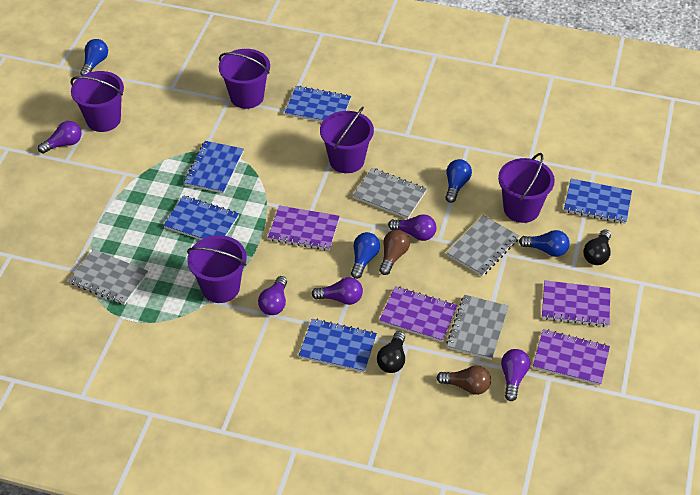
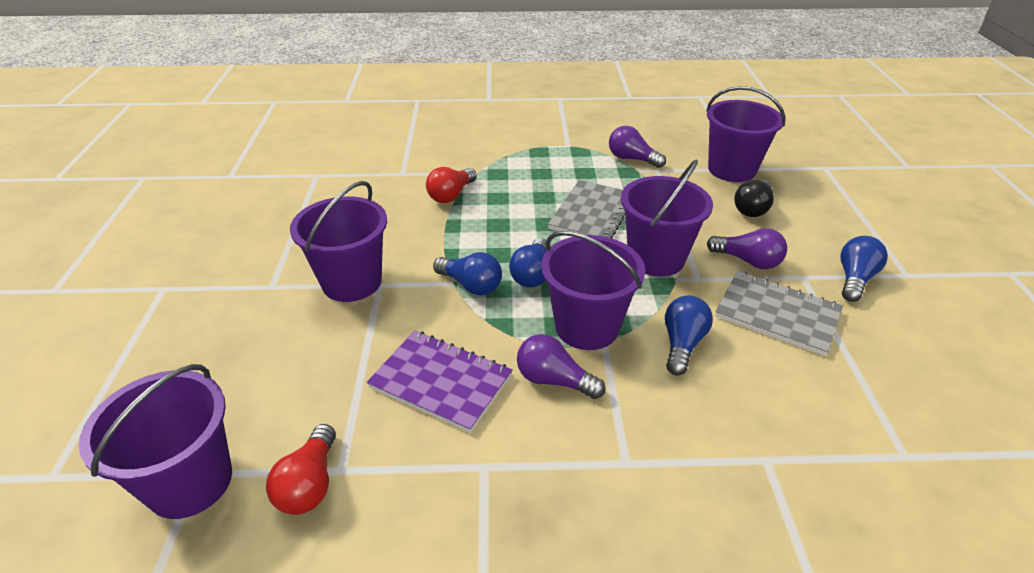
black light bulb: [377,331,405,373] [583,229,611,265] = 2 -> [734,180,774,217] = 1
blue notebook: [163,195,239,240] [184,141,244,194] [285,86,351,122] [299,319,377,373] [564,179,632,224] = 5 -> none = 0
brown light bulb: [379,229,410,275] [436,365,491,395] = 2 -> none = 0
grey notebook: [68,249,148,305] [353,168,427,219] [446,295,509,360] [447,215,519,276] = 4 -> [548,180,625,239] [715,271,843,356] = 2
purple light bulb: [38,121,82,154] [258,276,287,315] [312,277,363,305] [388,214,436,241] [501,349,530,401] = 5 -> [517,334,606,399] [609,126,666,168] [707,228,787,269] = 3
purple notebook: [268,205,340,251] [379,286,458,342] [533,329,610,386] [542,280,610,327] = 4 -> [367,331,513,433] = 1
red light bulb: none = 0 -> [266,424,336,515] [426,167,477,203] = 2

